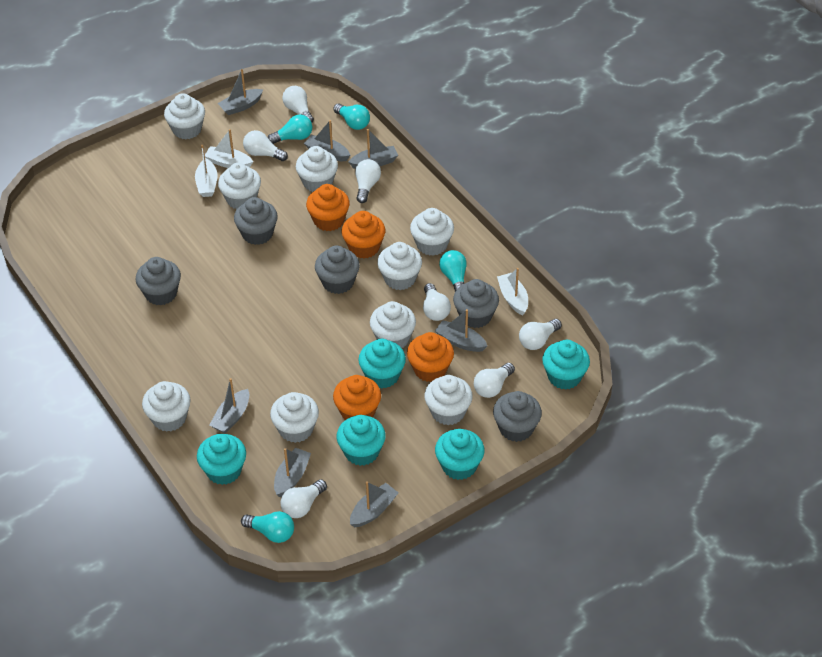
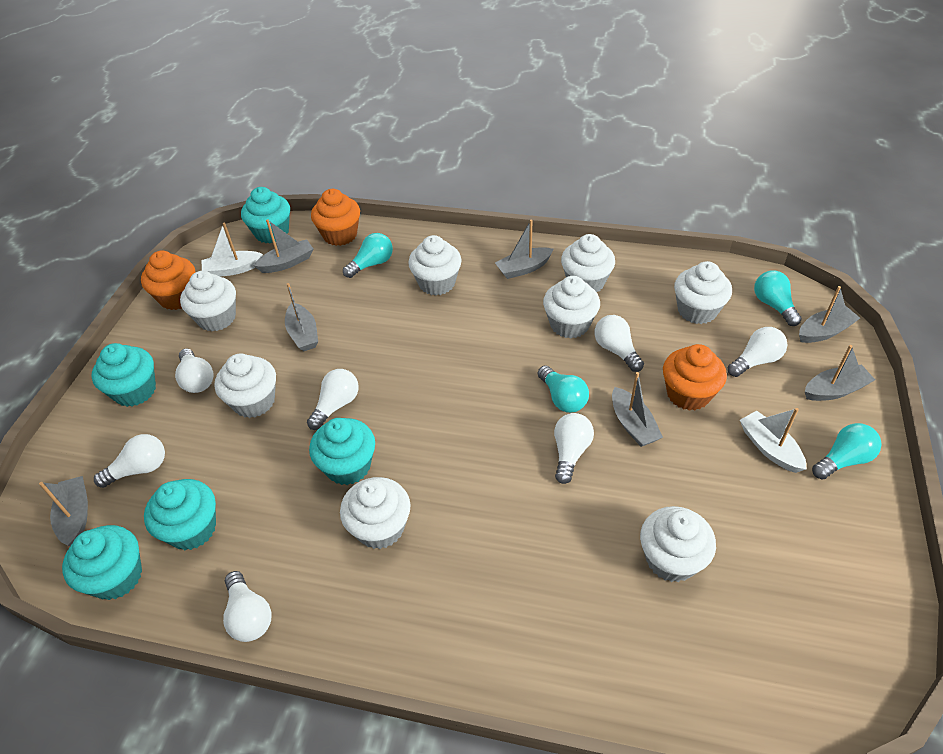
grey cupcake: [135,257,181,305] [234,197,278,245] [315,245,360,294] [453,279,499,328] [493,391,542,442] = 5 -> none = 0
orange cupcake: [306,184,350,231] [333,375,381,420] [341,211,385,258] [407,332,454,382] = 4 -> [141,251,195,310] [311,189,360,246] [663,344,727,411] = 3
white boat: [195,145,218,197] [205,129,253,168] [497,268,528,316] = 3 -> [202,222,263,277] [740,408,806,473] = 2
white cupcake: [142,381,190,432] [164,93,205,139] [218,163,261,209] [270,392,319,443] [296,146,338,192] [370,301,416,348] [377,242,422,290] [410,208,454,256] [424,375,473,425] = 9 -> [180,271,236,331] [215,353,276,418] [340,477,411,549] [408,235,461,295] [543,276,600,338] [561,234,615,292] [640,506,716,582] [674,261,732,324] = 8

